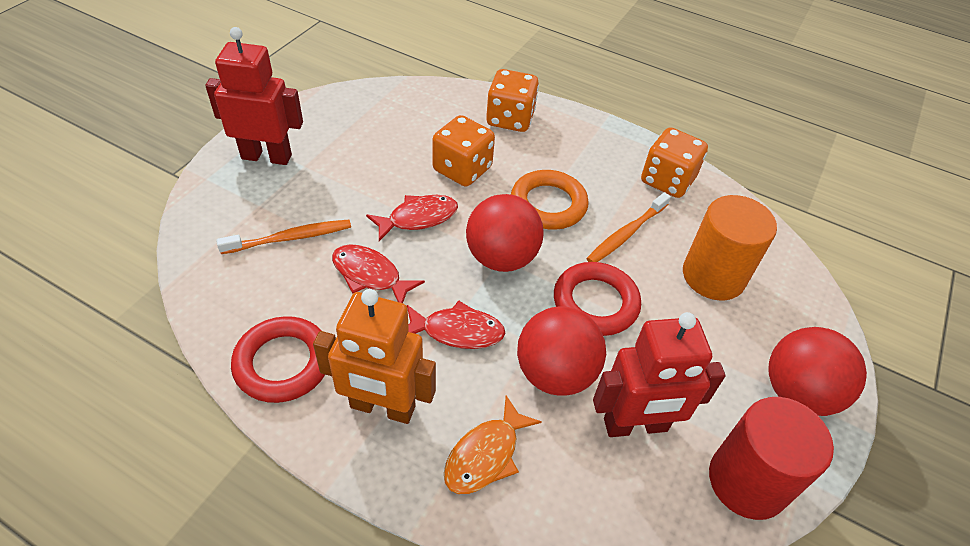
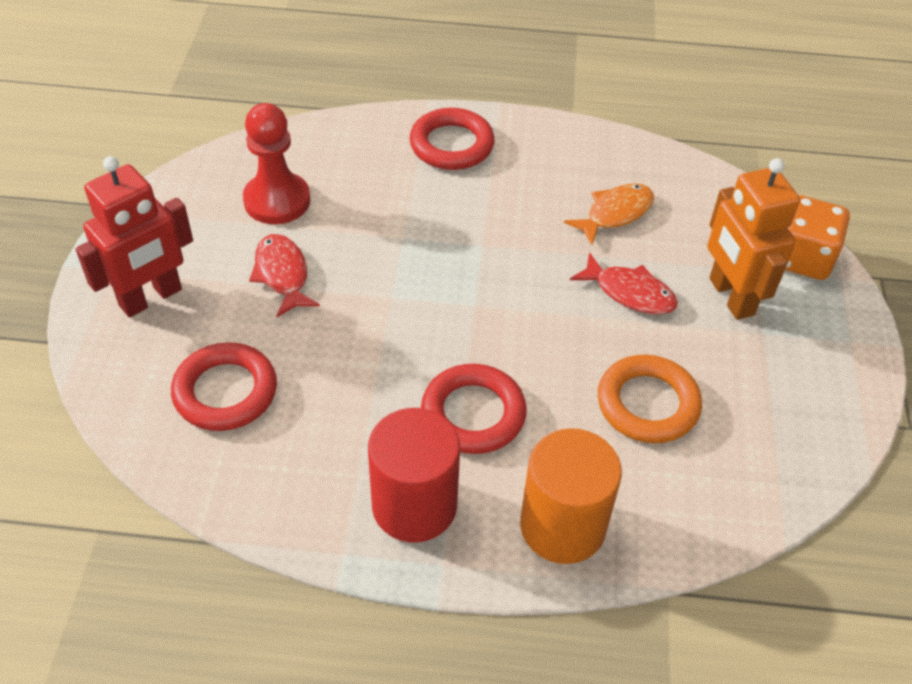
orange dice: [433,115,495,187] [486,69,539,132] [641,127,708,198] = 3 -> [785,195,850,280] = 1
orange toothbrush: [216,220,351,254] [586,192,671,262] = 2 -> none = 0
red ball: [466,194,544,272] [517,306,606,396] [768,327,867,416] = 3 -> none = 0
red fish: [332,244,425,303] [366,195,458,241] [407,300,505,349] = 3 -> [249,234,320,317] [570,252,678,315] = 2
red pawn: none = 0 -> [243,103,310,224] = 1
red ring: [231,316,325,403] [554,262,641,336] = 2 -> [171,342,277,431] [410,108,495,170] [421,364,527,454] = 3
red robot: [205,27,303,165] [593,312,725,437] = 2 -> [75,156,193,317] = 1

